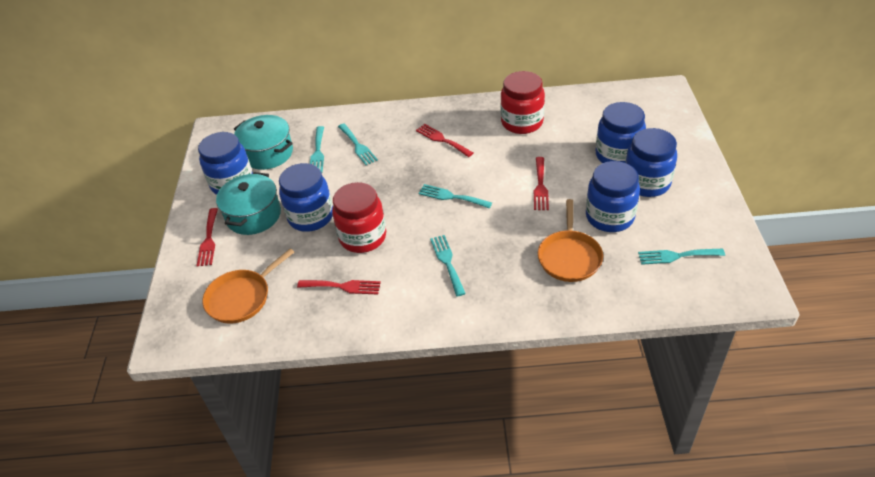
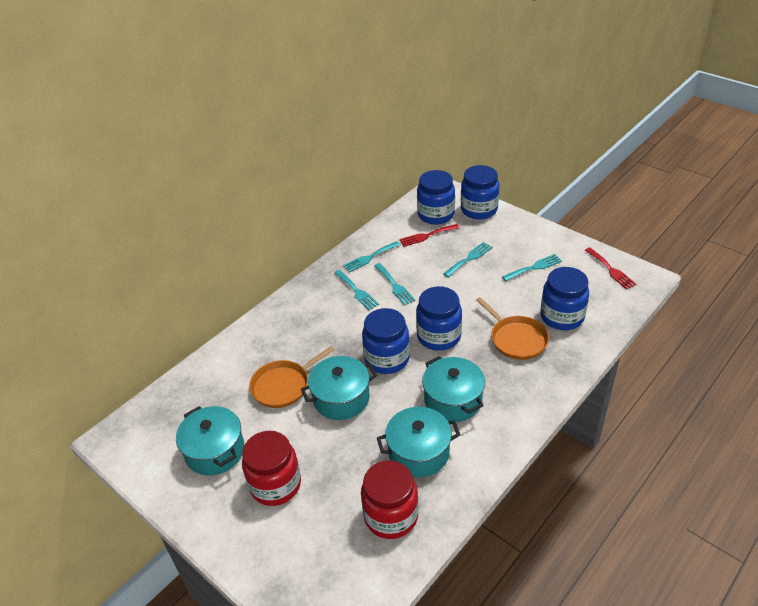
red fork: [196,208,218,267] [297,280,381,295] [416,124,473,157] [534,157,549,210] = 4 -> [399,224,459,247] [585,248,637,289] = 2
turquoise pot: [216,172,281,235] [234,115,293,170] = 2 -> [176,406,244,475] [301,356,377,420] [377,407,460,477] [422,356,485,422] = 4

